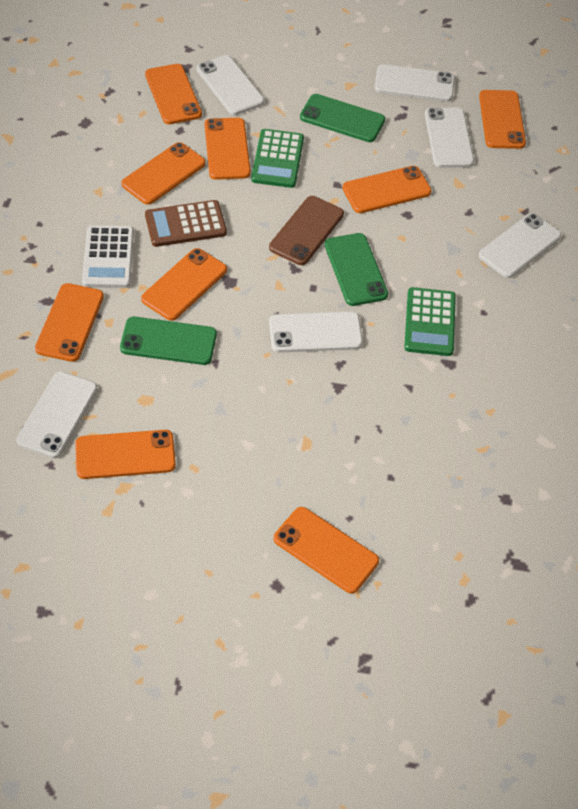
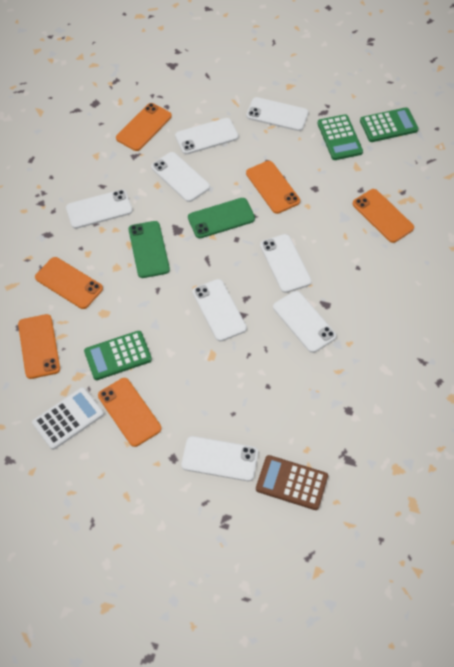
brown phone: [269,196,344,265] = 1 -> none = 0
green calculator: [251,129,304,188] [404,287,456,356] = 2 -> [84,331,152,380] [317,114,363,160] [360,108,419,142] = 3
green phone: [120,317,217,365] [300,94,385,142] [325,233,388,306] = 3 -> [129,221,170,278] [188,198,255,238] = 2
orange phone: [35,283,104,362] [75,430,176,479] [122,142,206,205] [141,248,227,321] [145,64,202,124] [205,118,251,180] [273,507,379,594] [343,166,432,213] [479,90,526,149] = 9 -> [18,314,60,379] [35,257,103,309] [98,378,161,447] [116,103,172,151] [246,161,300,214] [353,189,414,243] = 6
white phone: [16,372,98,458] [196,55,264,115] [269,312,363,352] [375,64,455,101] [425,108,474,168] [479,213,561,278] = 6 -> [66,189,133,229] [151,152,210,202] [175,118,239,155] [181,436,258,481] [192,279,247,341] [246,97,309,131] [260,234,312,293] [273,291,336,353] = 8

